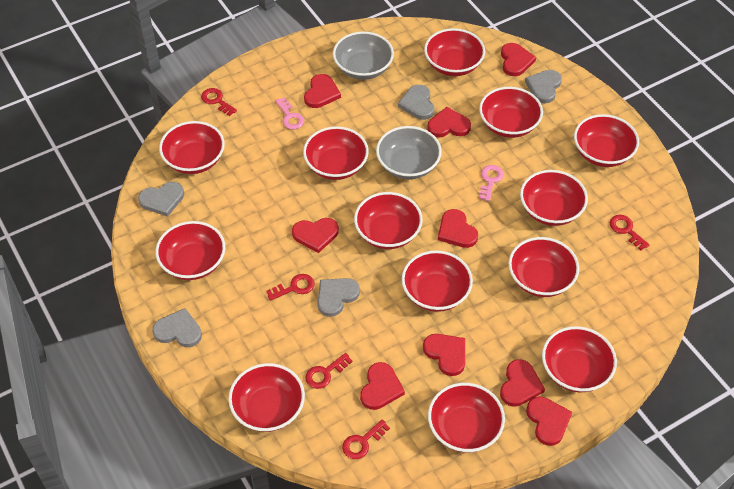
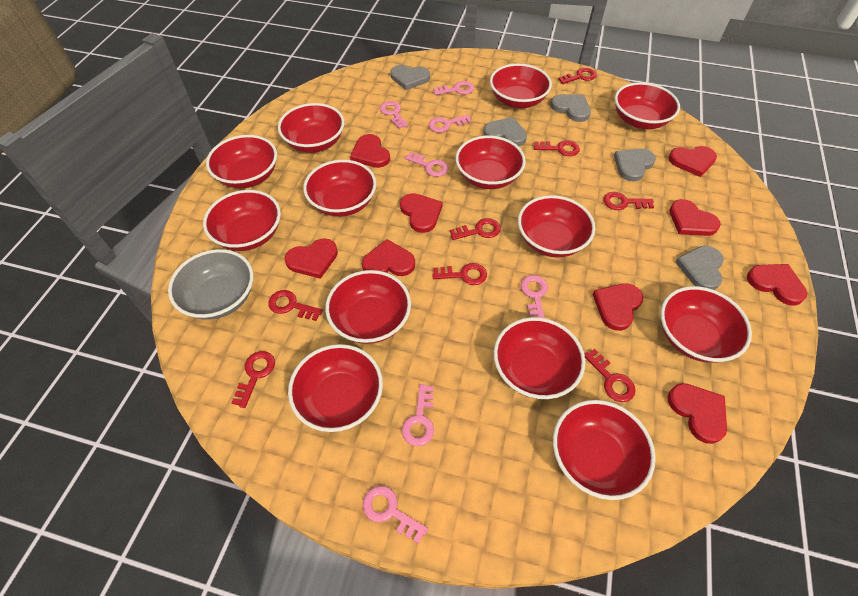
grey bowl: [333,31,394,80] [376,126,442,179] = 2 -> [168,249,253,320] = 1
pink key: [276,97,304,129] [479,165,504,201] = 2 -> [363,486,428,543] [380,101,408,129] [402,384,434,446] [405,152,448,177] [429,115,472,133] [433,81,474,95] [520,275,548,318] = 7
red key: [201,88,237,116] [266,274,315,301] [305,353,353,389] [342,419,390,459] [610,215,650,250] = 5 -> [232,351,275,408] [268,290,323,321] [432,263,487,285] [450,218,501,240] [534,140,580,156] [558,68,597,84] [584,349,635,402] [603,192,654,210] = 8

